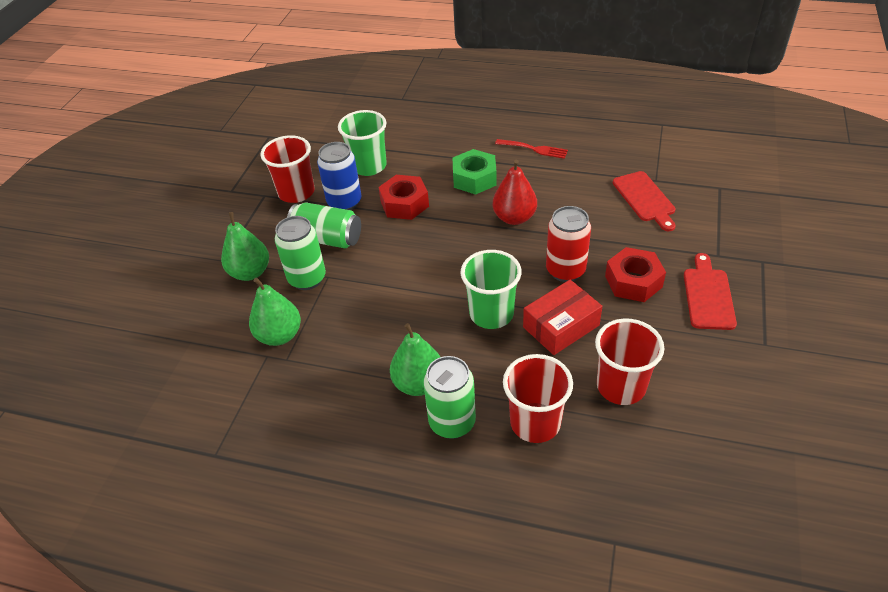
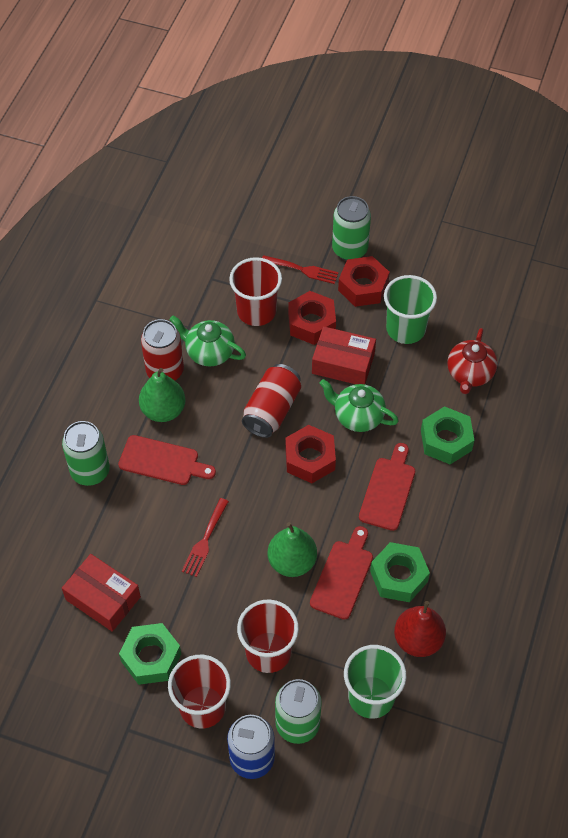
green nut: [453,149,497,195] = 1 -> [119,623,181,685] [370,542,430,602] [421,406,474,464] = 3
green pear: [221,212,269,281] [249,278,301,346] [390,323,440,396] = 3 -> [139,368,186,422] [268,522,317,577] = 2
green teapot: none = 0 -> [170,315,246,366] [320,379,399,432] = 2
red box: [523,280,602,355] = 1 -> [62,554,141,632] [312,326,376,384] = 2
red can: [546,206,591,282] = 1 -> [141,319,184,381] [242,364,301,438] = 2
red cutting board: [613,171,676,232] [684,253,737,330] = 2 -> [118,435,216,485] [310,526,373,620] [359,443,415,531] = 3
red fork: [495,139,568,159] = 1 -> [182,498,229,577] [262,255,339,284] = 2
red nut: [378,175,429,220] [605,247,666,302] = 2 -> [285,425,336,483] [288,291,336,345] [338,256,390,307] = 3
red teapot: none = 0 -> [447,328,498,394] = 1

